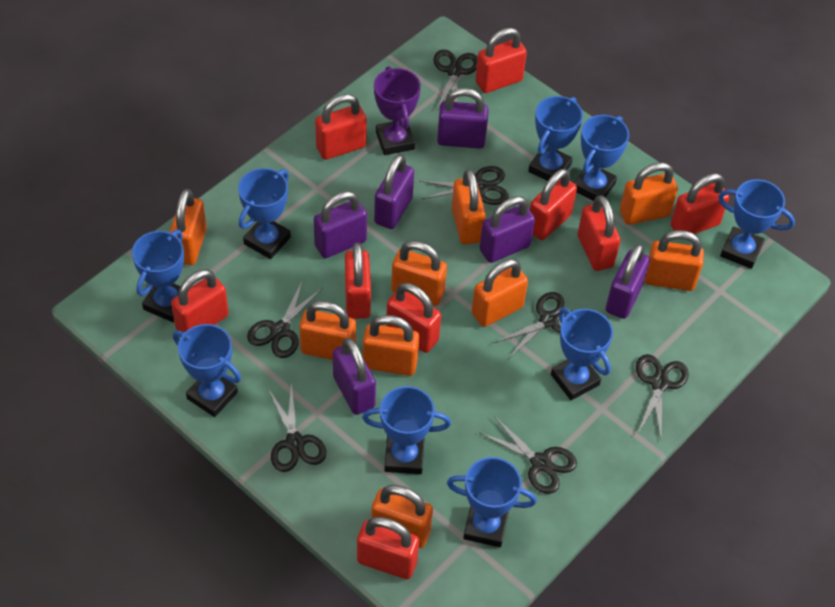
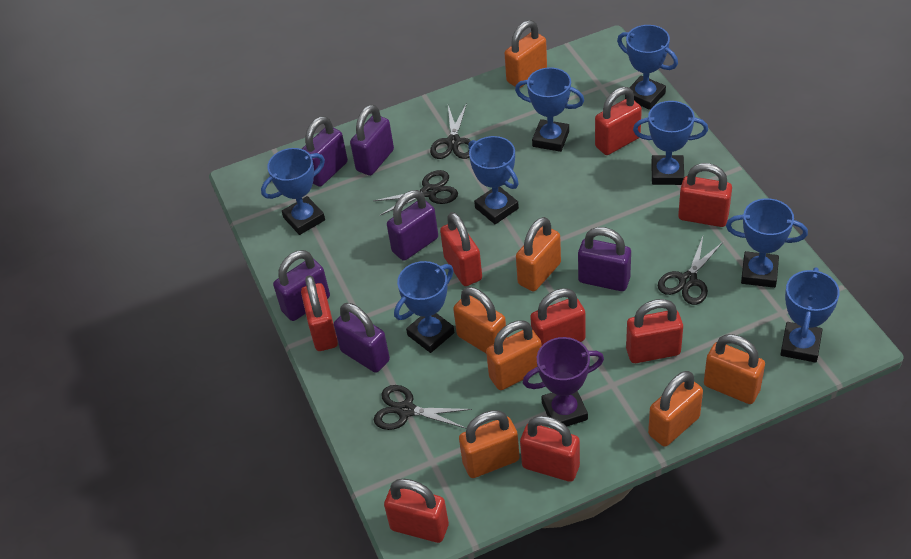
black scissors: [247,280,322,358] [268,383,326,472] [419,166,509,205] [433,49,478,110] [480,416,577,494] [493,292,571,359] [636,354,689,438] = 7 -> [373,170,458,216] [374,385,472,430] [430,103,471,159] [658,237,724,305] = 4
blue trophy: [132,230,184,322] [173,324,241,417] [238,168,291,259] [362,386,451,474] [447,457,537,547] [528,96,583,181] [551,308,613,400] [574,115,629,201] [718,179,795,269] = 9 -> [261,148,325,235] [394,261,454,353] [468,136,519,224] [515,67,584,152] [617,25,678,110] [633,101,708,185] [726,198,808,288] [780,267,840,363] = 8
orange padlock: [170,189,207,265] [300,301,356,360] [363,315,419,376] [371,485,433,548] [391,241,447,306] [452,169,486,245] [472,259,528,327] [620,162,678,225] [645,230,704,291] = 9 -> [453,287,507,353] [459,410,520,478] [486,320,542,390] [504,20,547,88] [516,217,561,291] [648,371,703,447] [704,334,765,404] = 7
red padlock: [171,269,229,333] [315,94,367,160] [345,242,371,319] [357,517,419,579] [386,283,441,353] [475,28,527,93] [530,169,577,240] [577,195,621,271] [670,173,729,234] = 9 -> [301,275,338,351] [384,479,449,543] [440,212,482,286] [520,416,580,482] [530,288,586,345] [595,87,642,155] [626,299,683,363] [678,163,732,227] = 8

